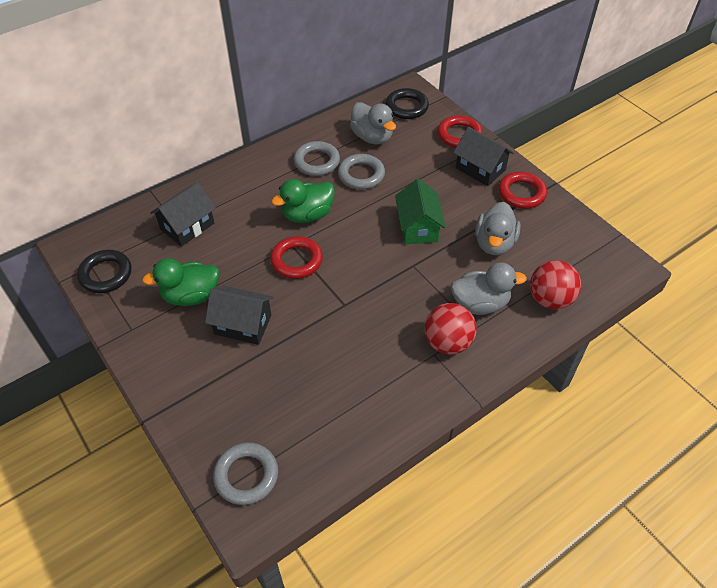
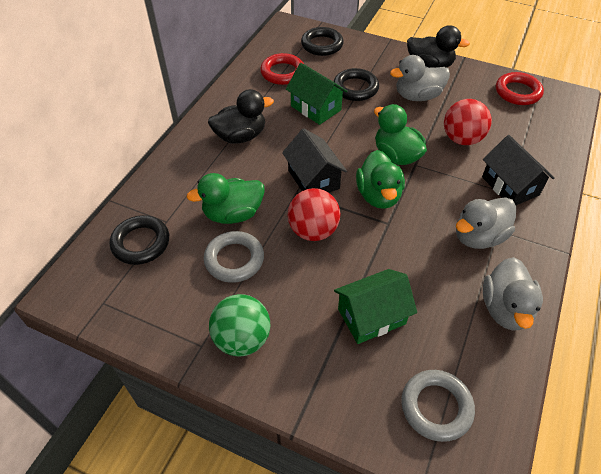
black duck: none = 0 -> [208,89,274,144] [407,25,470,68] = 2
black house: [150,182,216,247] [205,286,273,345] [453,127,514,186] = 3 -> [282,128,347,193] [482,135,555,205] = 2
black ring: [77,250,132,293] [386,88,429,119] = 2 -> [109,215,169,265] [301,27,344,56] [333,68,379,101] = 3
green ball: none = 0 -> [209,294,270,356] = 1
green duck: [142,258,219,306] [271,179,335,223] = 2 -> [186,173,265,224] [356,150,405,209] [374,104,427,165] = 3
green house: [395,179,446,244] = 1 -> [286,63,348,125] [334,269,417,344] = 2
grey ring: [213,442,278,505] [294,141,340,176] [338,154,385,189] = 3 -> [204,231,264,283] [401,370,475,442] = 2
red ring: [270,236,323,279] [437,115,483,148] [498,172,547,209] = 3 -> [260,53,304,85] [496,72,544,105] = 2

